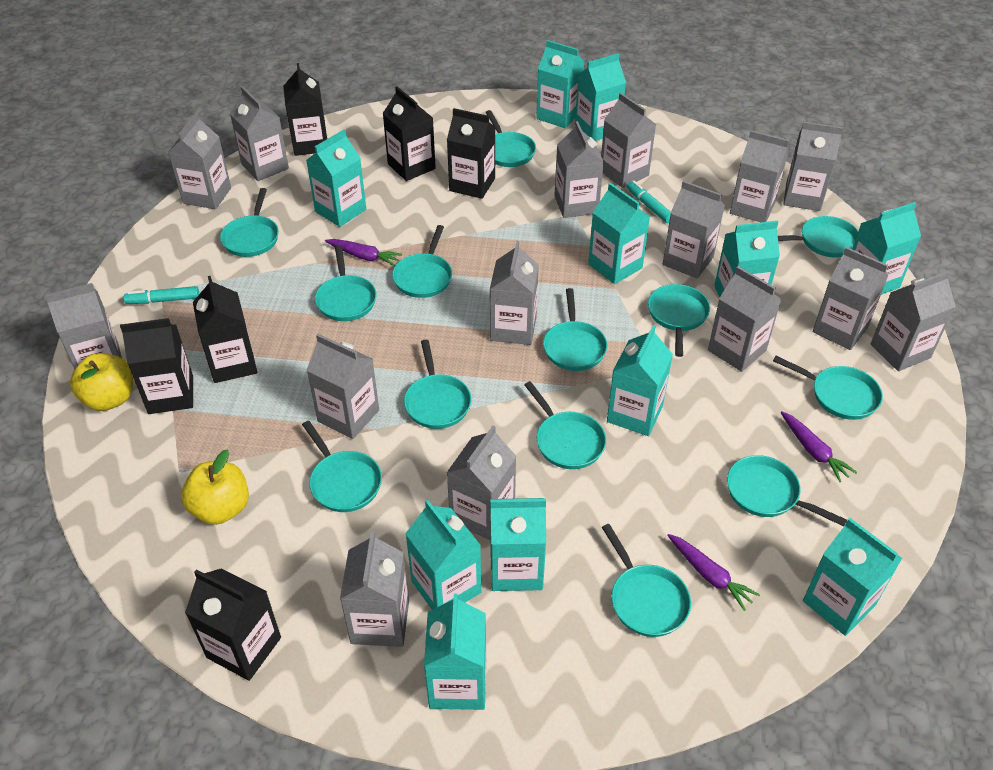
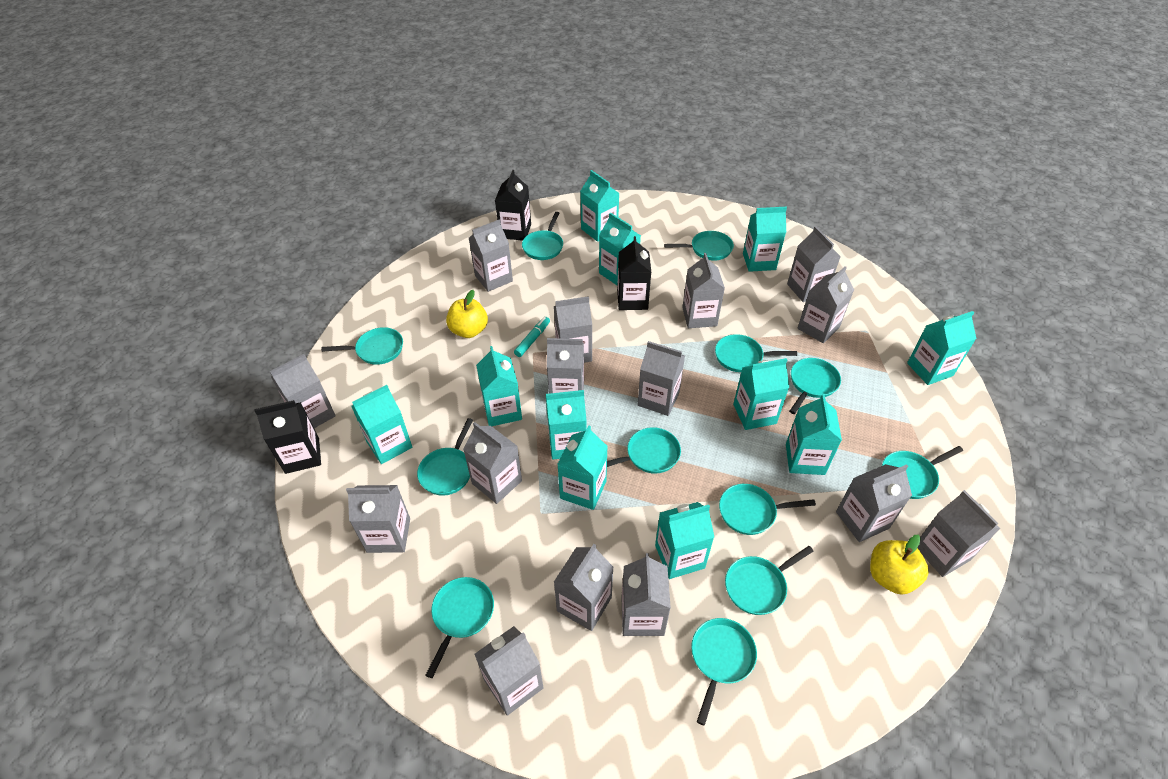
black carton: [120,318,193,414] [185,569,281,681] [193,276,257,383] [283,63,327,156] [383,86,436,181] [447,108,495,199] = 6 -> [254,400,321,474] [495,170,531,241] [617,236,651,310] = 3
purple carrot: [325,239,402,266] [667,534,760,611] [780,411,857,482] = 3 -> none = 0
turquoise marker: [124,286,199,304] [626,180,671,223] = 2 -> [514,317,550,357] = 1
turquoise pan: [220,188,279,257] [302,421,382,512] [315,245,377,321] [392,225,452,298] [404,340,471,429] [486,110,536,167] [524,381,606,469] [543,288,607,371] [602,524,691,637] [648,284,710,357] [727,455,847,526] [773,356,883,420] [778,216,858,258] = 13 -> [321,327,403,365] [417,418,473,496] [425,577,494,678] [522,212,563,260] [607,427,681,474] [664,231,734,261] [691,618,757,726] [715,334,797,372] [719,484,816,535] [725,546,813,615] [789,358,841,414] [882,446,963,499] = 12

